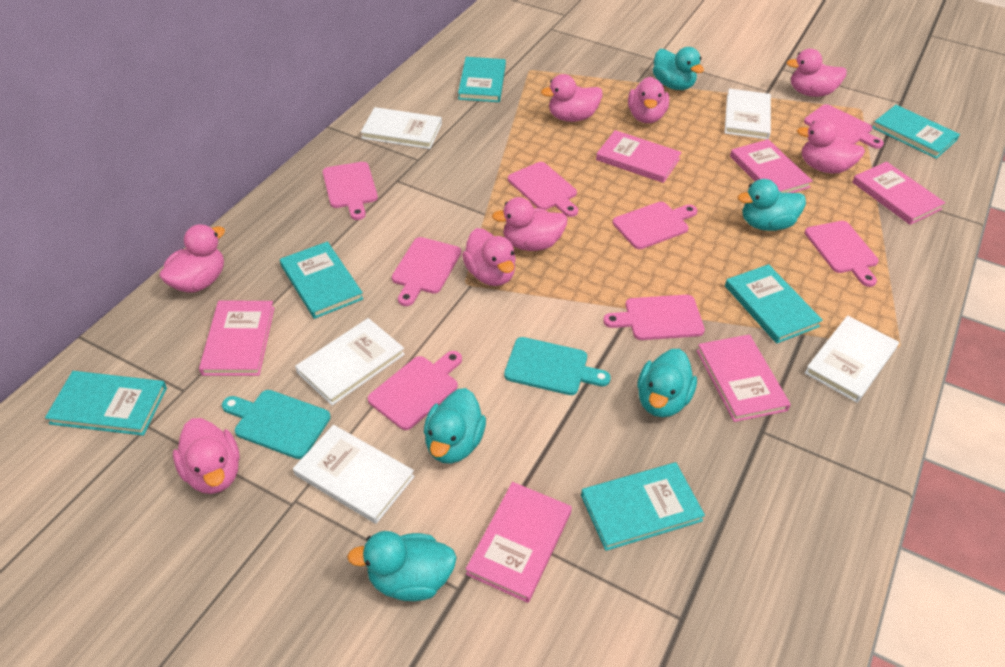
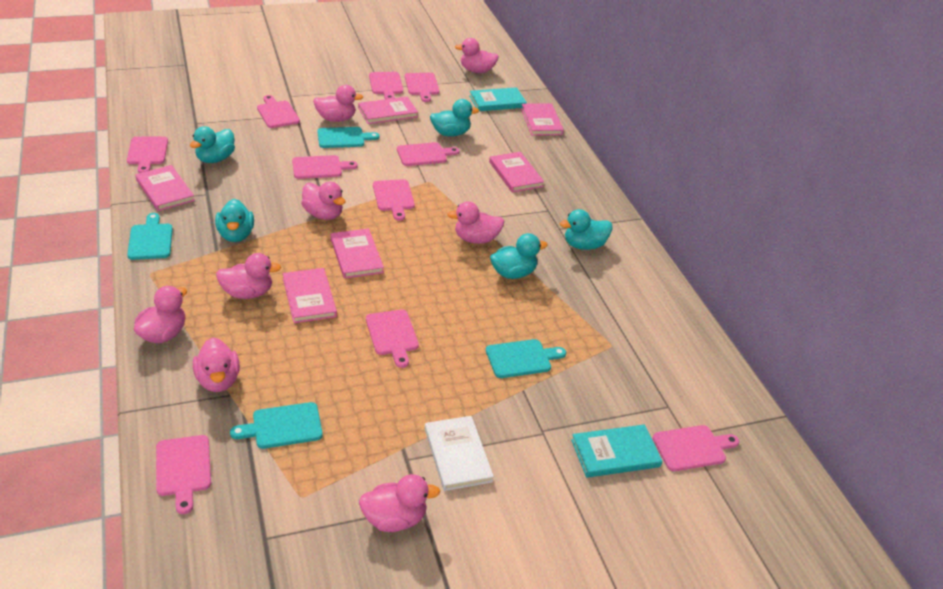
pink cutting board: [323,162,378,220] [368,351,462,430] [392,237,461,306] [508,162,578,217] [603,295,705,340] [613,202,697,249] [804,104,884,149] [805,221,879,287] = 8 -> [127,136,168,173] [156,435,211,514] [257,95,300,128] [292,155,358,179] [366,310,419,368] [369,72,403,99] [373,179,415,221] [397,142,459,166] [405,73,439,102] [652,425,739,471] = 10
turquoise book: [45,371,167,436] [280,242,364,319] [458,57,506,102] [581,462,705,551] [725,264,823,344] [872,105,960,159] = 6 -> [469,87,527,111] [571,424,663,478] = 2
turquoise cutting board: [222,390,331,459] [504,337,611,395] = 2 -> [127,213,173,260] [230,402,323,449] [317,127,380,148] [486,339,566,378] = 4
white book: [293,425,415,524] [295,318,405,405] [361,107,442,149] [725,88,771,139] [805,315,899,403] = 5 -> [425,416,494,491] = 1

